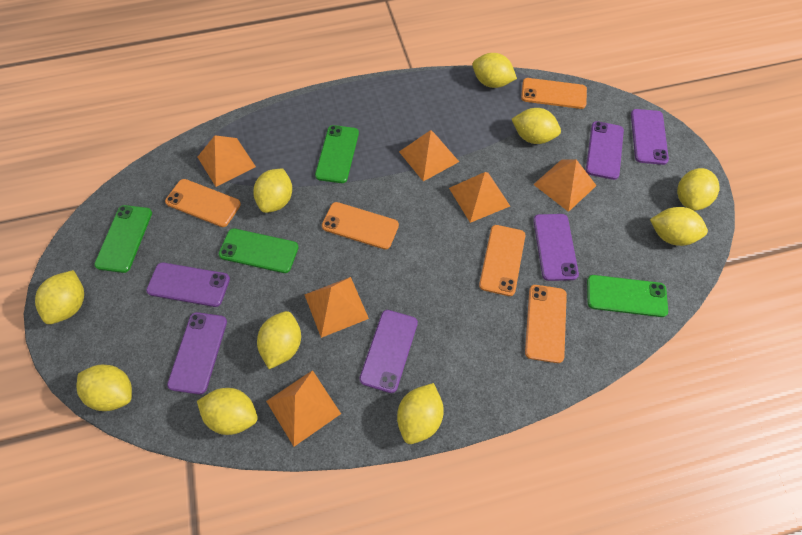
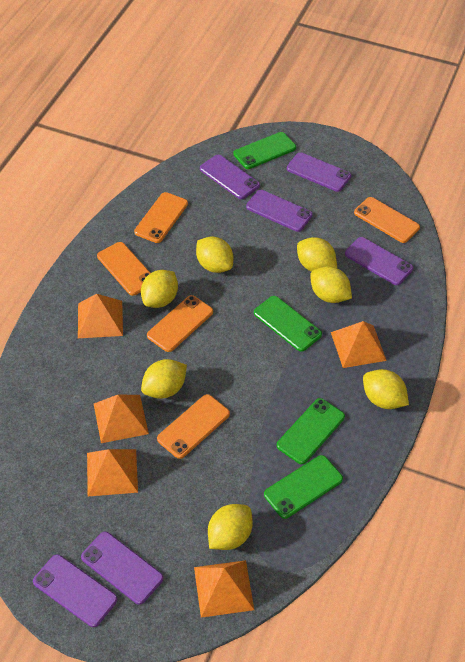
orange pyramid: [198,135,256,187] [266,370,341,447] [304,277,369,338] [399,130,459,181] [449,172,510,223] [533,159,597,212] = 6 -> [78,294,123,338] [87,449,138,496] [94,395,149,443] [194,560,254,618] [331,321,387,368] = 5
yellow lemon: [35,270,84,324] [76,365,132,411] [197,388,258,435] [253,169,292,213] [257,311,301,369] [397,383,444,444] [472,53,517,88] [512,108,561,144] [650,207,708,246] [677,168,720,211] = 10 -> [141,270,178,308] [141,359,187,399] [196,237,233,273] [208,504,253,550] [297,237,337,272] [310,267,352,303] [363,369,409,409] = 7

